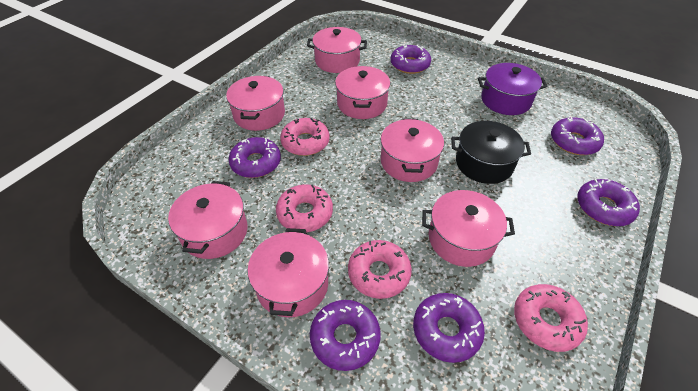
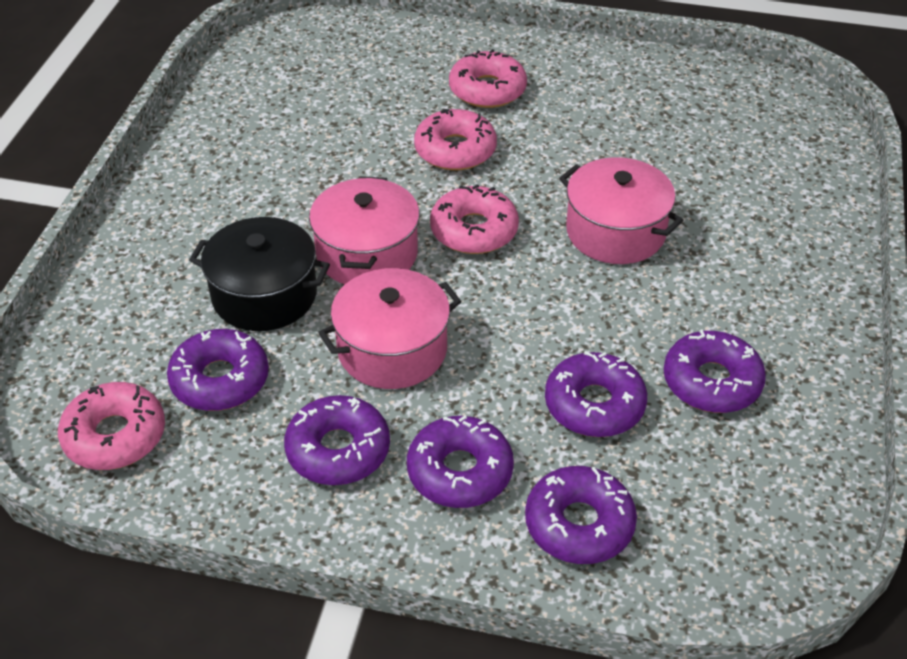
pink pot: [168,181,247,259] [226,76,285,131] [248,228,329,317] [307,27,367,73] [335,66,390,119] [380,118,444,182] [422,190,515,267] = 7 -> [309,176,420,284] [318,268,461,389] [559,157,683,264] = 3
purple pot: [478,63,548,115] = 1 -> none = 0

